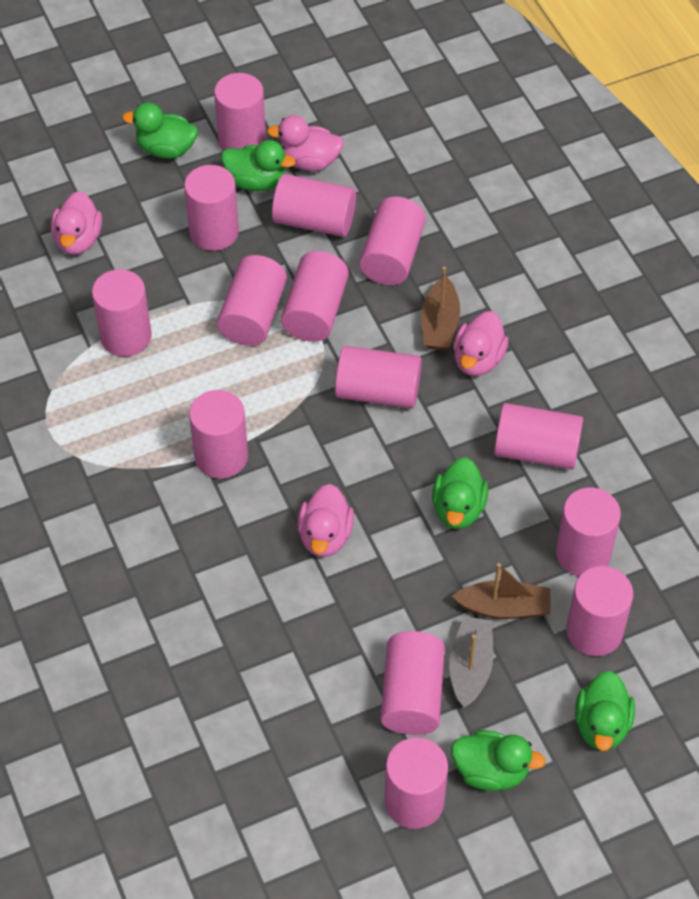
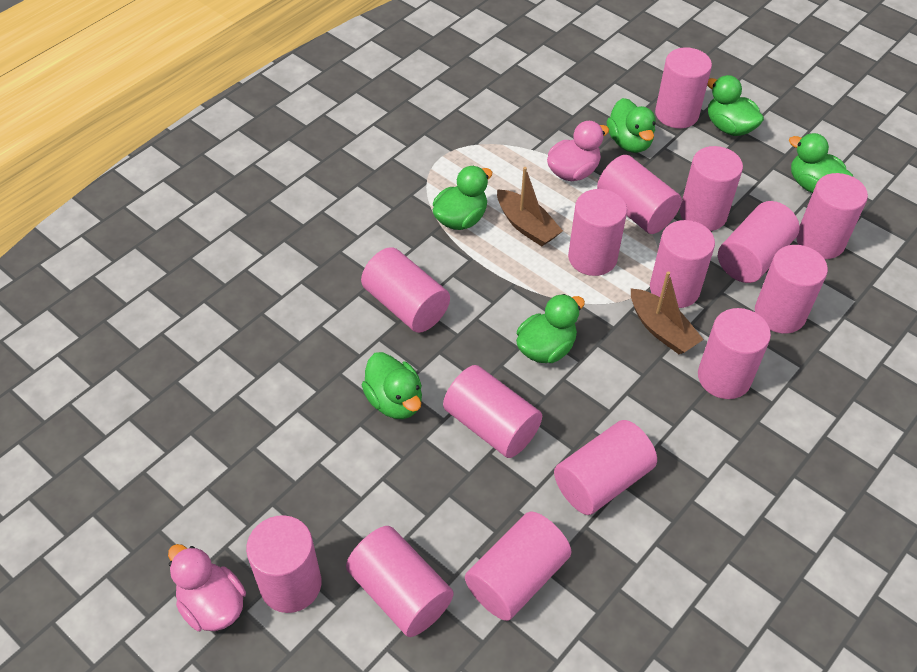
green duck: [122,103,198,159] [221,140,296,191] [432,457,488,529] [451,730,546,791] [575,671,635,751] = 5 -> [362,352,422,419] [433,166,492,230] [516,294,585,363] [606,98,656,153] [707,75,764,136] [789,133,853,193] = 6
grey boat: [449,616,494,708] = 1 -> none = 0
pink cylinder: [92,269,152,357] [184,165,239,251] [189,390,248,479] [214,73,266,151] [217,255,287,346] [272,174,356,237] [281,251,349,342] [335,346,422,409] [359,196,426,285] [381,631,445,735] [384,737,448,829] [494,403,583,469] [556,487,621,576] [566,566,633,656] = 14 -> [246,515,321,613] [346,526,453,637] [361,247,450,333] [443,365,542,458] [465,512,571,621] [554,420,657,515] [568,189,627,276] [597,155,682,234] [650,220,715,308] [655,47,712,128] [680,146,743,231] [698,308,771,399] [718,201,800,283] [755,245,828,333] [796,173,868,259] = 15
pink duck: [51,191,102,255] [267,116,344,171] [297,484,354,557] [453,311,509,376] = 4 -> [168,544,246,631] [547,121,609,182] = 2

